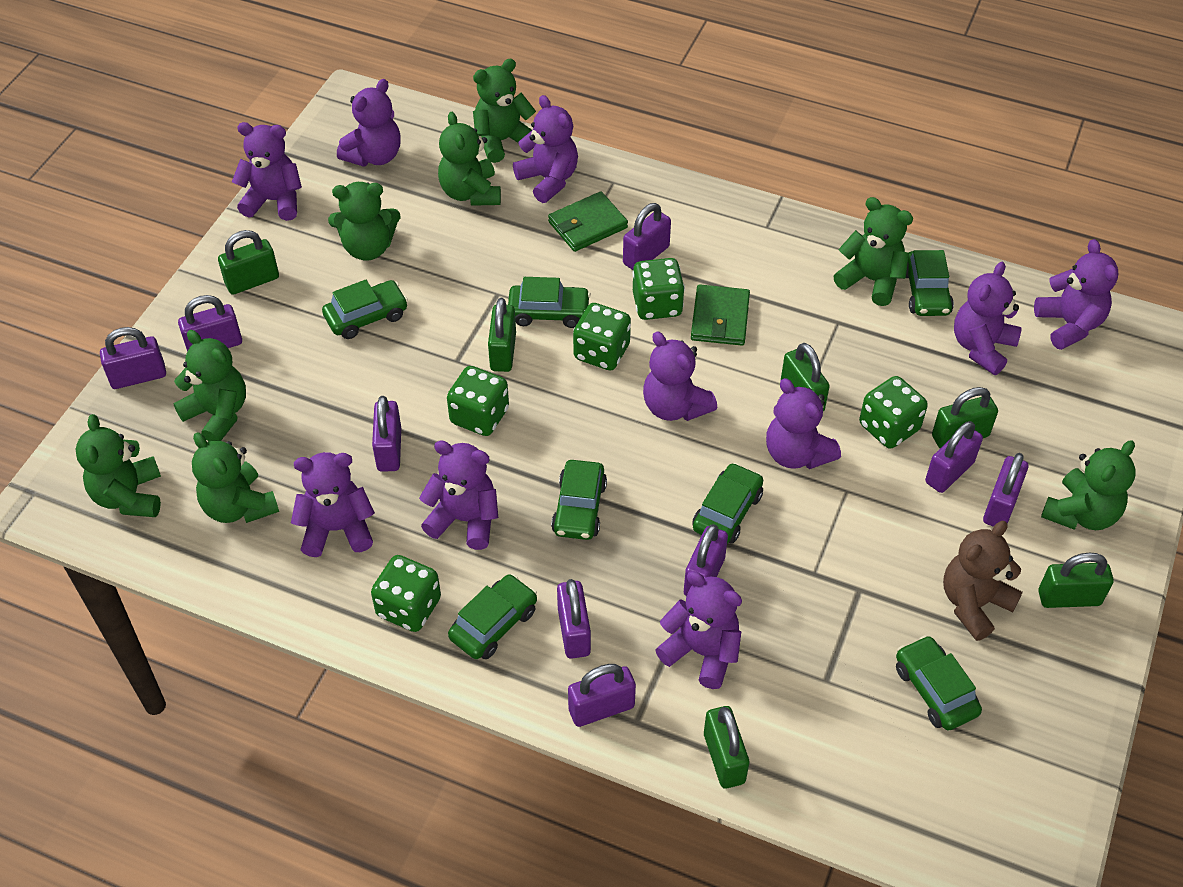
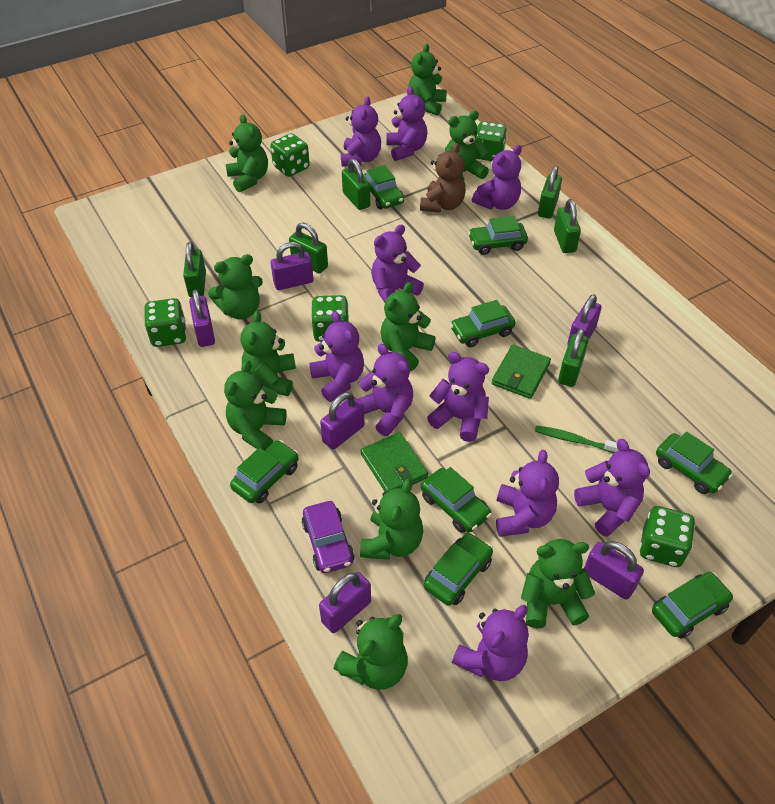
green car: [322,280,408,339] [448,574,537,659] [508,277,591,328] [551,460,607,540] [692,463,763,544] [896,635,982,730] [906,250,954,316] = 7 -> [230,440,299,503] [363,165,404,209] [421,467,492,533] [424,532,493,606] [450,300,516,347] [468,216,528,255] [652,572,733,639] [656,431,733,494] = 8
green teddy bear: [75,414,161,517] [173,330,246,441] [192,432,279,523] [328,182,401,261] [438,112,501,206] [473,59,536,163] [833,197,913,306] [1041,440,1136,530] = 8 -> [208,254,263,320] [224,360,287,450] [226,115,268,192] [241,311,296,396] [334,614,408,690] [360,479,423,560] [381,282,436,371] [408,44,447,116] [445,111,489,181] [521,539,595,628] = 10
green toothbrush: none = 0 -> [535,425,619,453] = 1
purple car: none = 0 -> [302,501,355,573] = 1
purple padlock: [100,327,166,389] [178,295,242,352] [372,396,401,472] [557,579,591,659] [568,664,636,727] [623,203,671,270] [684,524,728,596] [925,421,983,493] [983,453,1028,527] = 9 -> [189,289,215,347] [271,242,313,290] [319,572,371,633] [320,392,365,450] [567,294,601,345] [584,541,644,600] = 6

